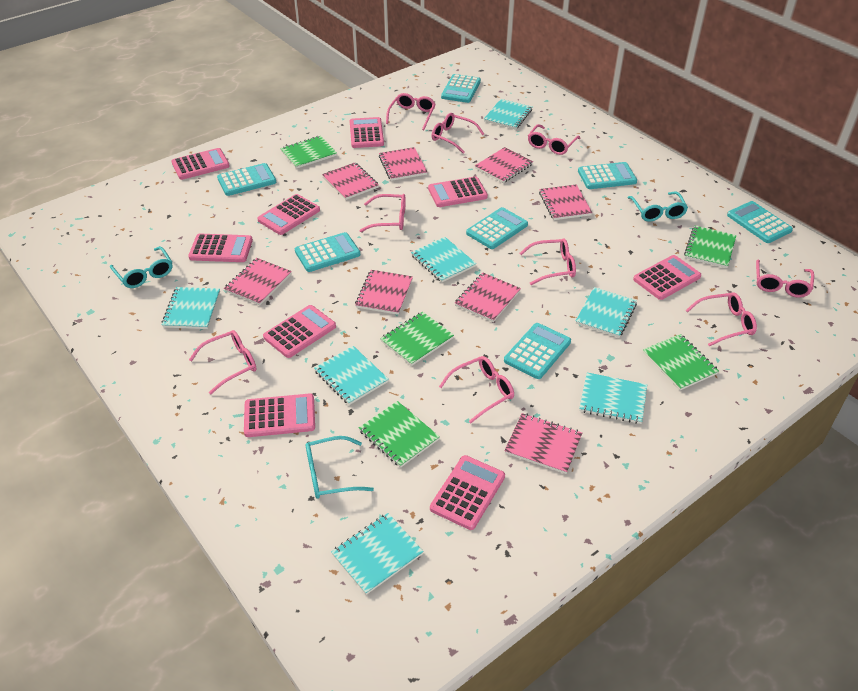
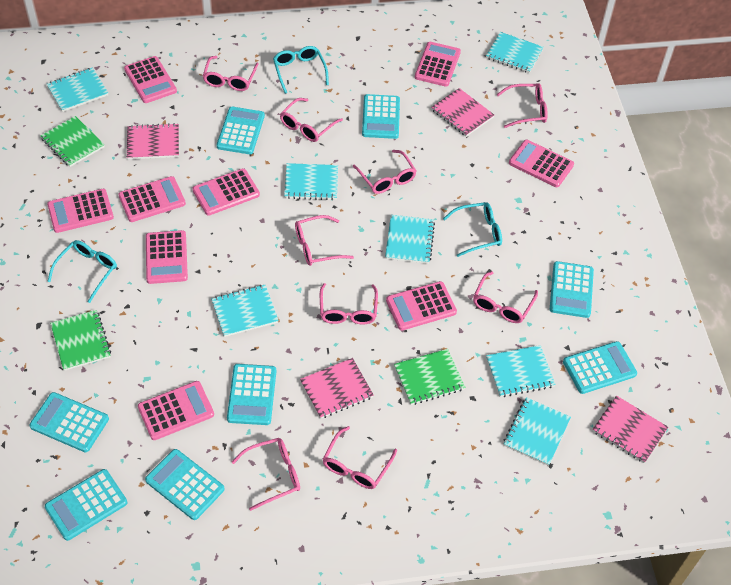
green notebook: [280,136,337,169] [359,401,440,468] [380,312,454,366] [643,334,719,390] [684,226,736,268] = 5 -> [40,116,105,167] [50,310,111,371] [394,349,465,405] = 3
pink notebook: [224,258,292,305] [322,163,379,200] [355,270,413,315] [379,147,427,181] [455,273,521,322] [475,147,533,183] [504,413,582,474] [539,185,592,220] = 8 -> [127,123,179,159] [300,358,374,419] [431,88,494,137] [593,396,668,463] = 4
turquoise calculator: [217,163,276,196] [295,232,360,272] [441,74,481,103] [466,207,528,249] [504,323,571,379] [578,162,637,189] [727,201,793,243] = 7 -> [29,392,109,452] [45,469,127,541] [145,449,224,520] [217,107,265,154] [227,364,276,425] [362,94,400,139] [550,261,594,318] [563,341,637,394] = 8

